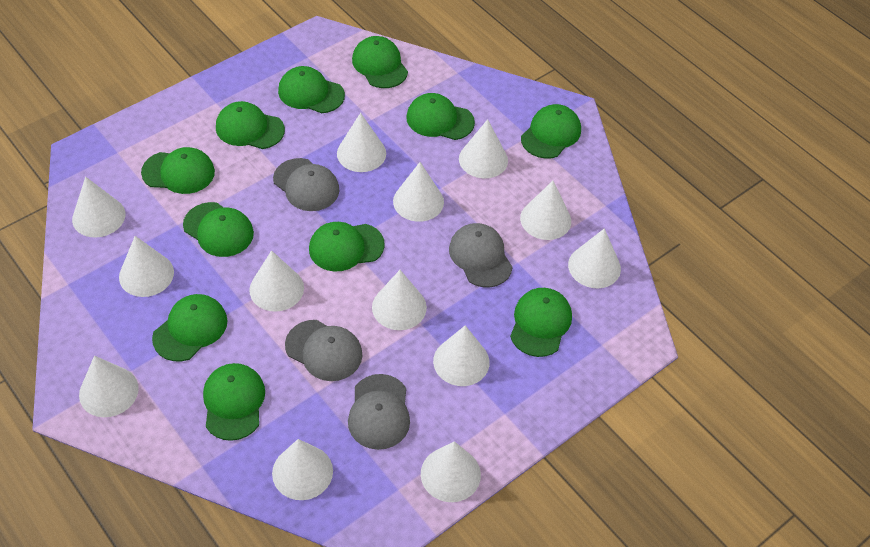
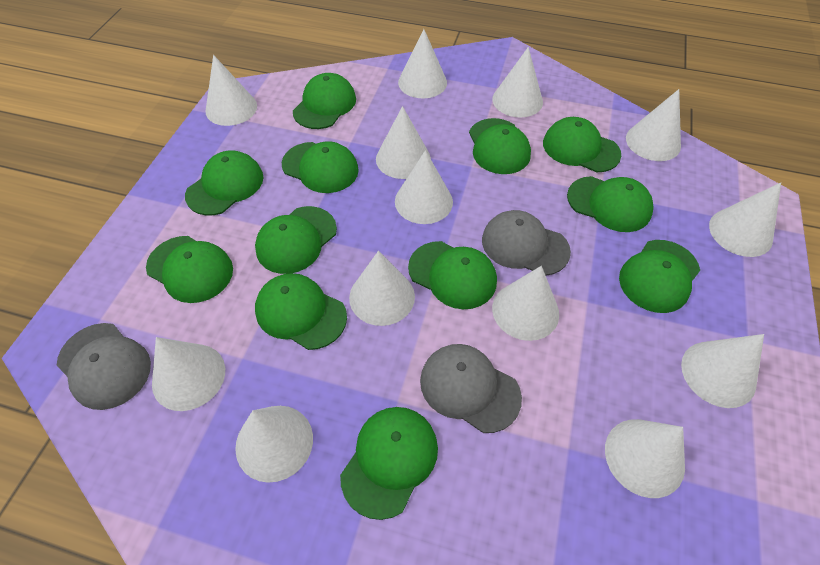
green cap: [141,147,215,194] [152,294,228,361] [183,202,254,257] [203,363,265,441] [216,101,285,149] [278,66,345,113] [309,222,385,272] [352,36,408,88] [406,93,475,140] [510,288,572,357] [521,104,581,158] = 11 -> [146,236,233,303] [185,150,263,215] [255,206,337,274] [255,273,347,350] [282,141,359,193] [293,73,356,129] [340,407,438,520] [408,241,497,309] [469,118,531,174] [543,117,621,172] [567,176,654,232] [619,240,700,313] = 12
grey cap: [273,158,339,211] [285,320,362,381] [348,374,410,450] [449,223,513,288] = 4 -> [56,323,151,410] [420,344,522,433] [482,210,571,275] = 3

